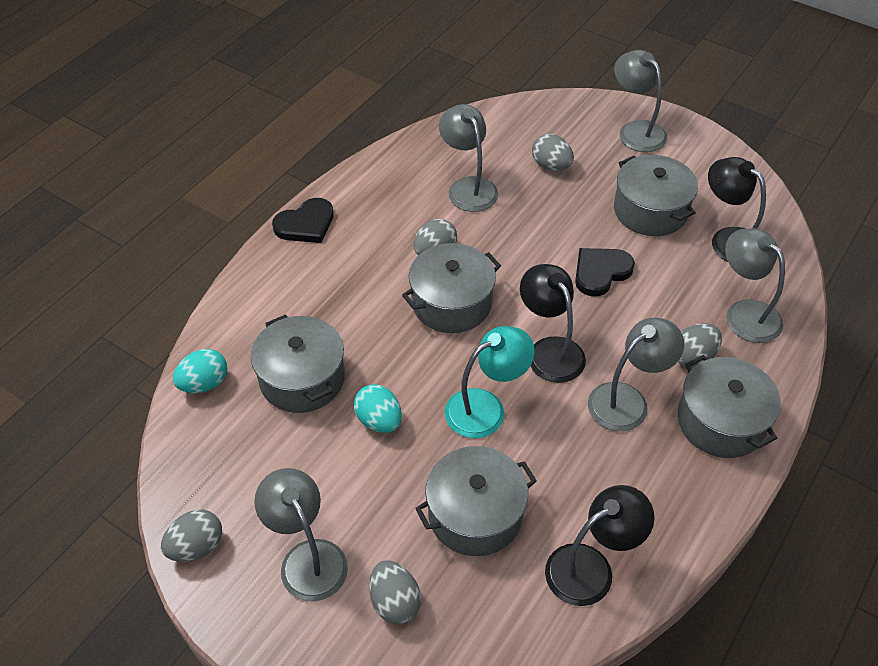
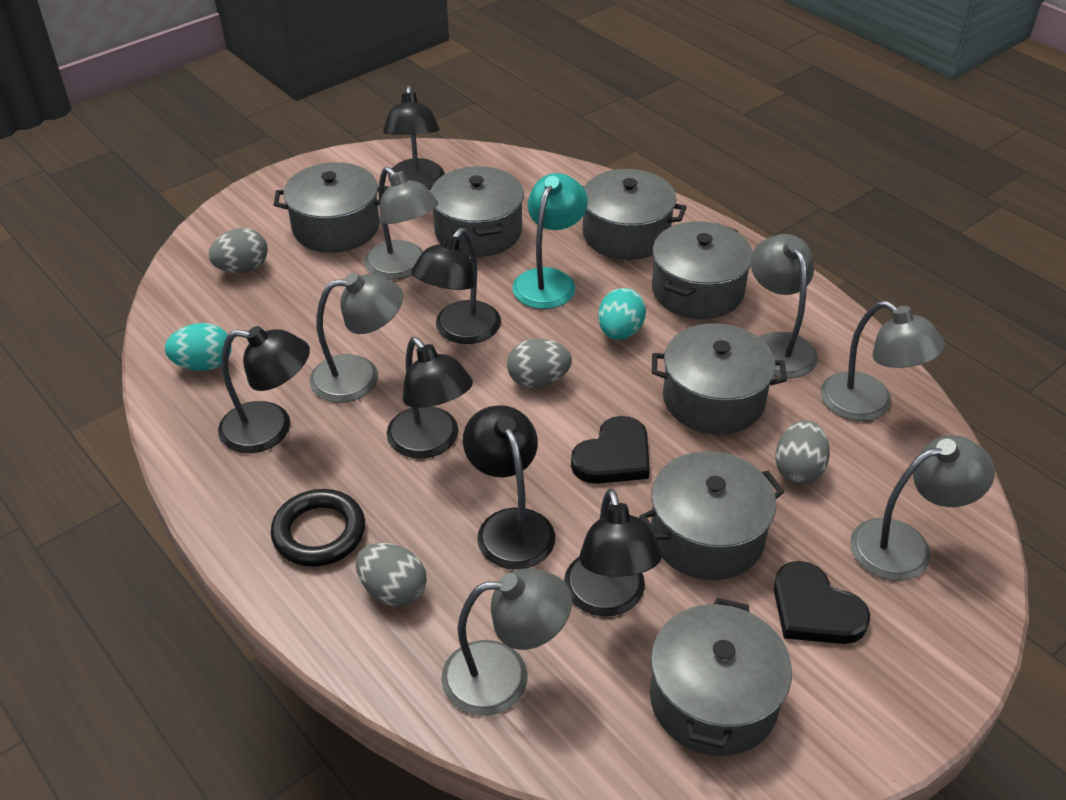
black lamp: [520,264,586,383] [545,485,654,606] [708,157,766,262] = 3 -> [218,326,310,453] [383,86,445,190] [386,337,473,459] [411,228,501,344] [463,405,555,570] [564,488,662,617] = 6
black ring: none = 0 -> [271,489,365,567] = 1
grey egg: [161,510,222,562] [369,561,421,624] [413,219,457,255] [532,134,574,171] [678,323,722,368] = 5 -> [208,228,268,273] [356,543,427,607] [507,339,572,388] [775,420,830,484] = 4
grey lamp: [254,468,348,601] [439,104,498,212] [588,318,684,431] [614,50,667,152] [725,228,785,343] = 5 -> [309,273,403,403] [364,167,438,280] [441,568,572,716] [751,234,818,378] [821,301,945,421] [850,435,995,581] = 6
grey pot: [251,315,345,413] [402,243,501,333] [415,446,537,556] [614,155,698,236] [677,355,781,458] = 5 -> [274,162,389,253] [430,166,524,257] [583,169,687,260] [639,451,784,580] [650,598,792,756] [652,221,752,319] [652,323,787,435] = 7

